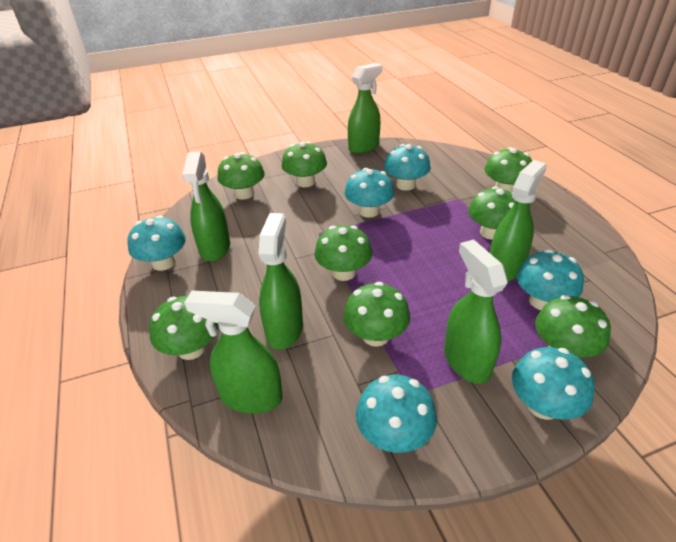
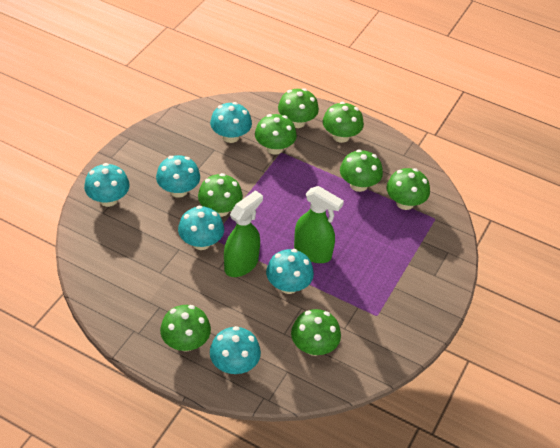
green spray bottle: [182,151,230,262] [184,291,283,414] [258,213,303,350] [348,63,383,154] [444,240,508,384] [490,160,547,281] = 6 -> [224,190,263,277] [294,186,344,263] = 2

